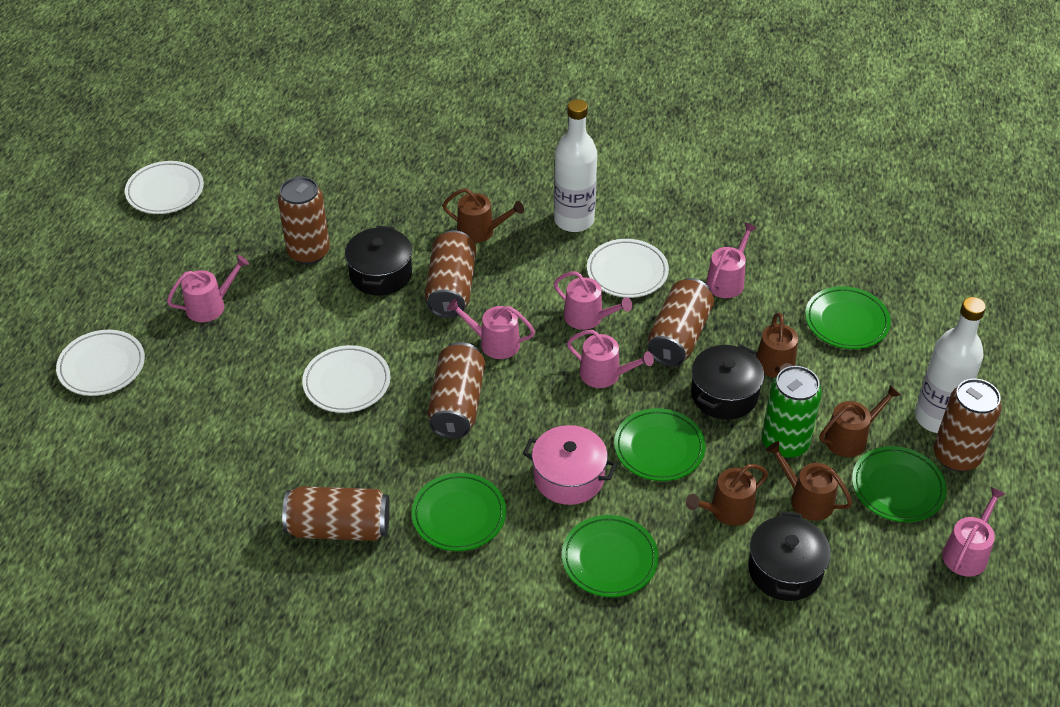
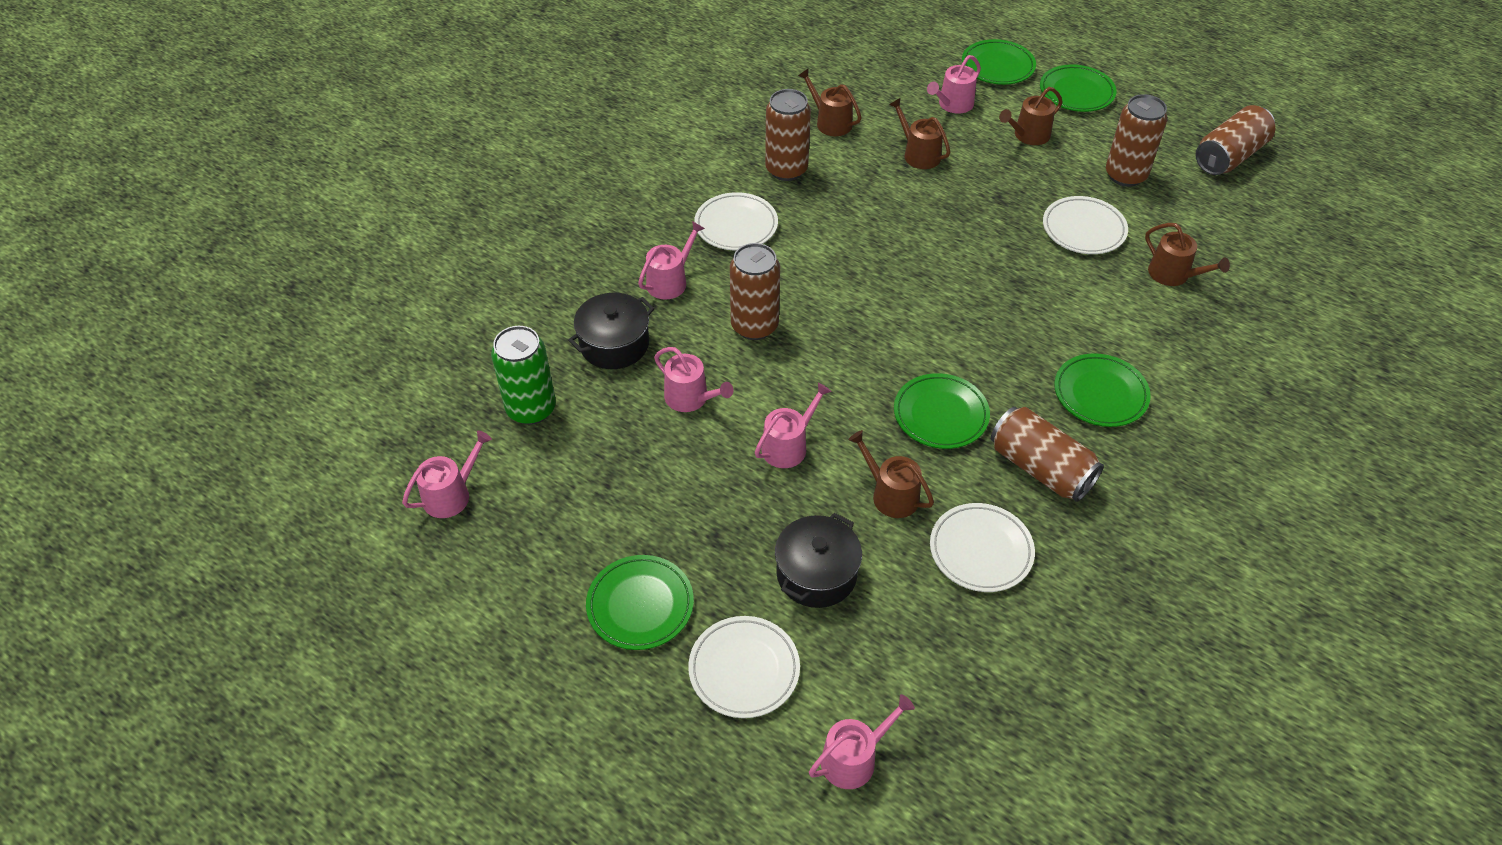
black pot: [345,226,412,295] [691,344,764,420] [748,511,831,601] = 3 -> [568,293,655,369] [775,513,862,608] = 2
brown can: [278,177,330,264] [282,486,390,541] [425,230,477,318] [427,342,485,439] [648,278,714,367] [934,379,1002,472] = 6 -> [730,243,780,340] [765,89,811,181] [991,407,1104,502] [1106,94,1168,187] [1196,105,1275,175] = 5
pink pot: [523,425,617,505] = 1 -> none = 0
white bottle: [554,99,597,232] [915,297,986,433] = 2 -> none = 0

